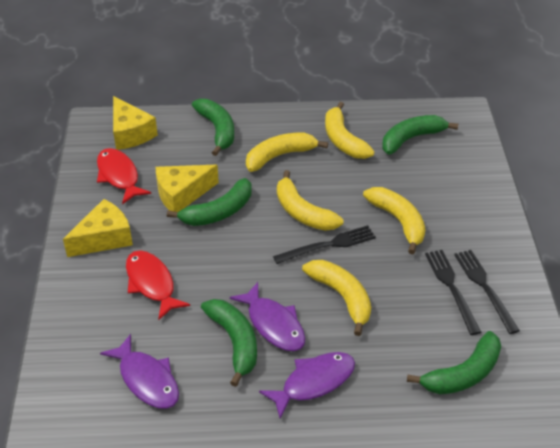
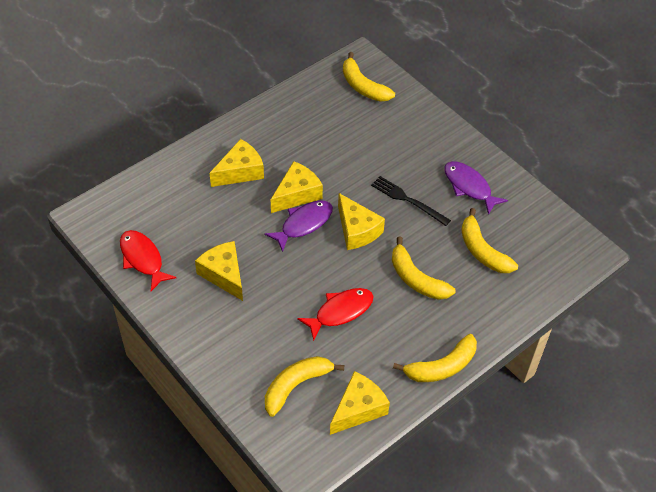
black fork: [273,225,376,264] [425,250,481,335] [454,250,520,334] = 3 -> [371,176,451,226] = 1
green banana: [167,178,252,226] [192,99,234,156] [201,299,257,387] [382,115,458,155] [407,331,501,394] = 5 -> none = 0
purple fish: [100,334,179,409] [229,282,306,351] [259,352,355,419] = 3 -> [264,200,333,252] [444,161,508,215] = 2
yellow cheese: [63,199,133,257] [113,96,158,150] [156,165,219,212] = 3 -> [195,241,243,301] [210,139,264,187] [271,161,323,213] [330,371,390,435] [338,193,385,250] = 5

